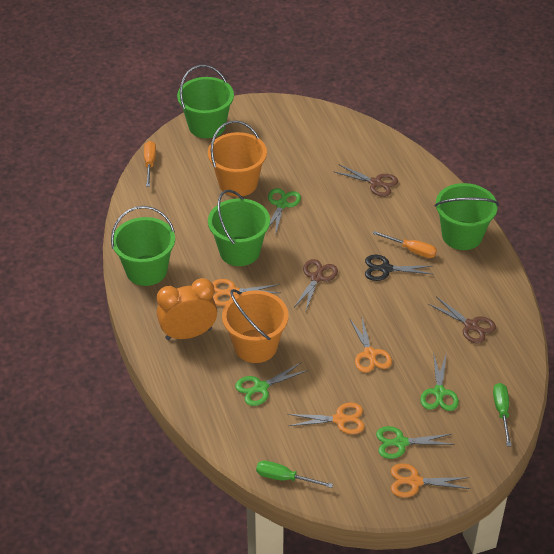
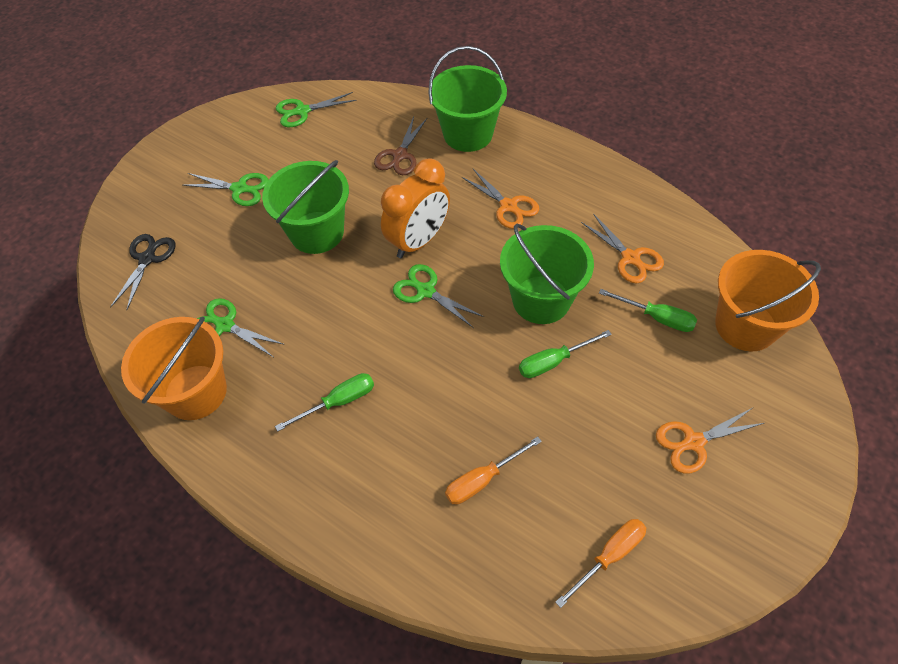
brown scissors: [294,259,338,310] [335,164,398,197] [429,297,496,344] = 3 -> [374,116,427,175] = 1
green bucket: [111,206,175,286] [177,65,234,138] [208,190,270,266] [435,183,499,250] = 4 -> [262,160,349,254] [428,46,507,152] [500,224,594,324] = 3
green screwdriver: [256,460,333,488] [493,383,512,446] = 2 -> [275,373,374,432] [519,330,612,378] [599,289,697,332] = 3
orange scissors: [212,279,281,306] [288,403,365,434] [350,318,392,373] [391,463,470,498] = 4 -> [462,169,539,229] [581,214,664,283] [656,408,764,473] = 3

